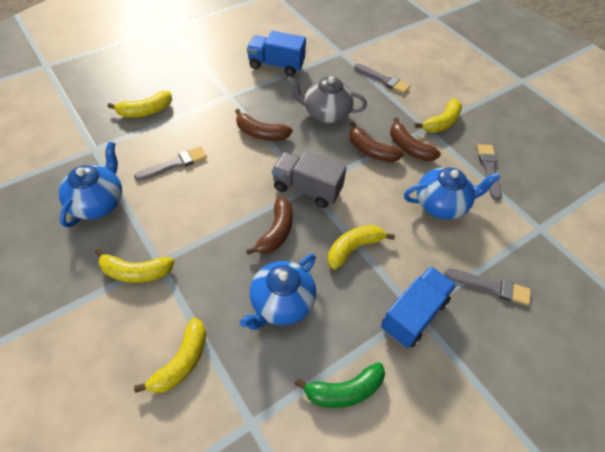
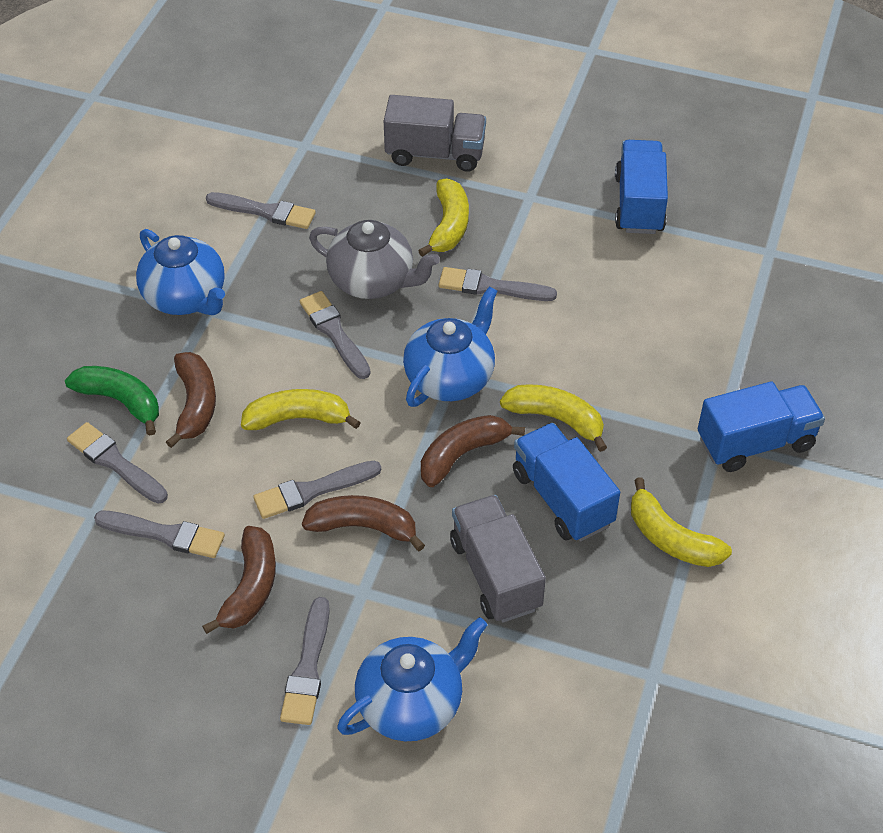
blue truck: [247,31,306,76] [381,266,457,348] = 2 -> [513,423,620,542] [615,140,668,234] [698,381,825,472] = 3
grey brush: [134,146,207,181] [354,64,410,94] [444,268,531,306] [477,144,502,200] = 4 -> [67,422,168,504] [94,511,225,558] [206,192,316,229] [253,460,381,519] [280,597,330,725] [300,291,371,379] [439,267,557,301] = 7
grey truck: [272,151,347,208] = 1 -> [384,95,486,172] [450,495,546,623] = 2
yellow banana: [95,249,174,283] [108,91,172,117] [134,317,206,393] [328,225,395,270] [415,99,462,133] = 5 -> [241,389,361,430] [418,178,469,257] [500,384,607,452] [631,477,732,567] = 4

